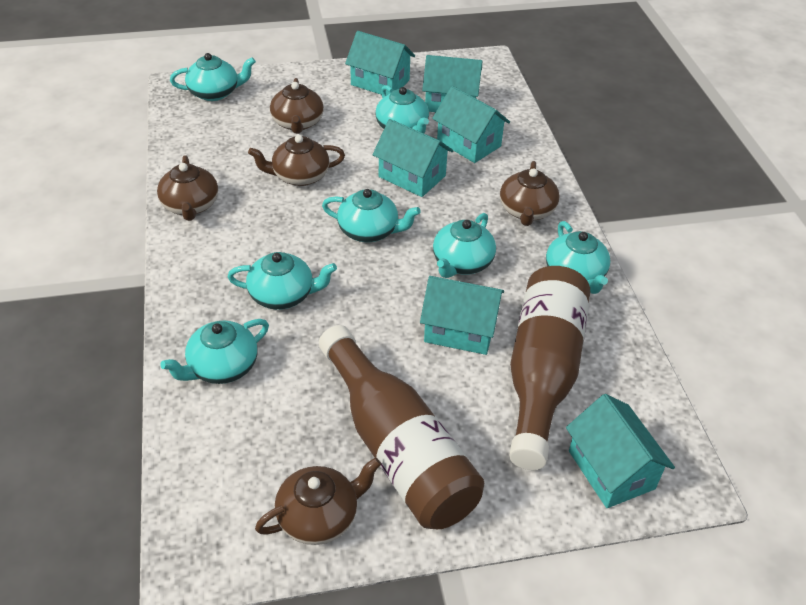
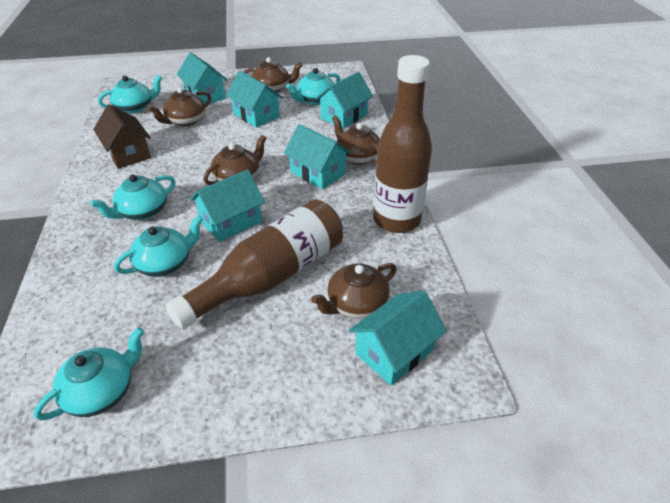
brown house: none = 0 -> [93,104,151,169] = 1
turquoise teapot: [160,319,269,384] [170,53,256,101] [227,252,337,310] [322,189,421,242] [375,85,429,133] [433,213,496,278] [546,221,611,294] = 7 -> [33,327,144,420] [90,174,176,220] [98,75,162,114] [114,215,203,277] [286,68,340,105] = 5

